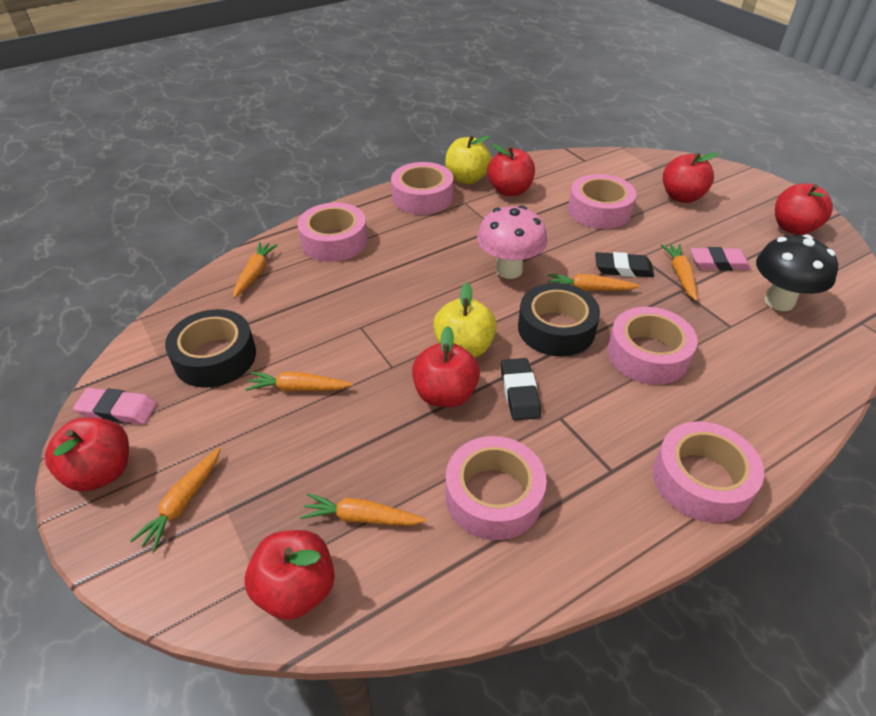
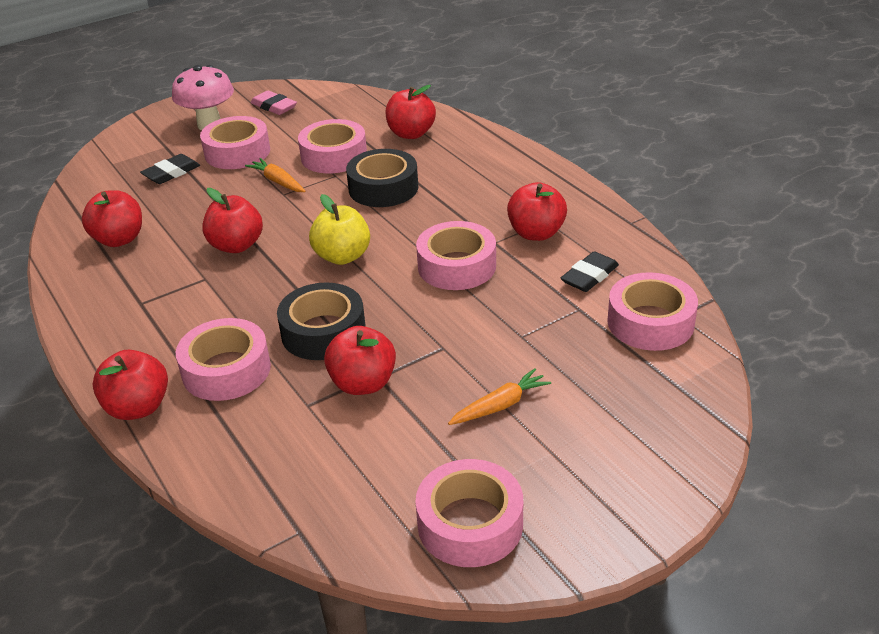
black mushroom: [756,235,838,311] = 1 -> none = 0
orange carrot: [130,447,221,552] [233,242,278,298] [245,372,353,392] [300,493,427,526] [548,274,640,291] [661,244,697,301] = 6 -> [245,158,306,192] [448,368,551,425] = 2
pink eraser: [73,388,157,424] [691,247,751,271] = 2 -> [251,90,297,115] = 1
yellow apple: [433,283,497,358] [445,135,492,184] = 2 -> [309,194,370,265] = 1

